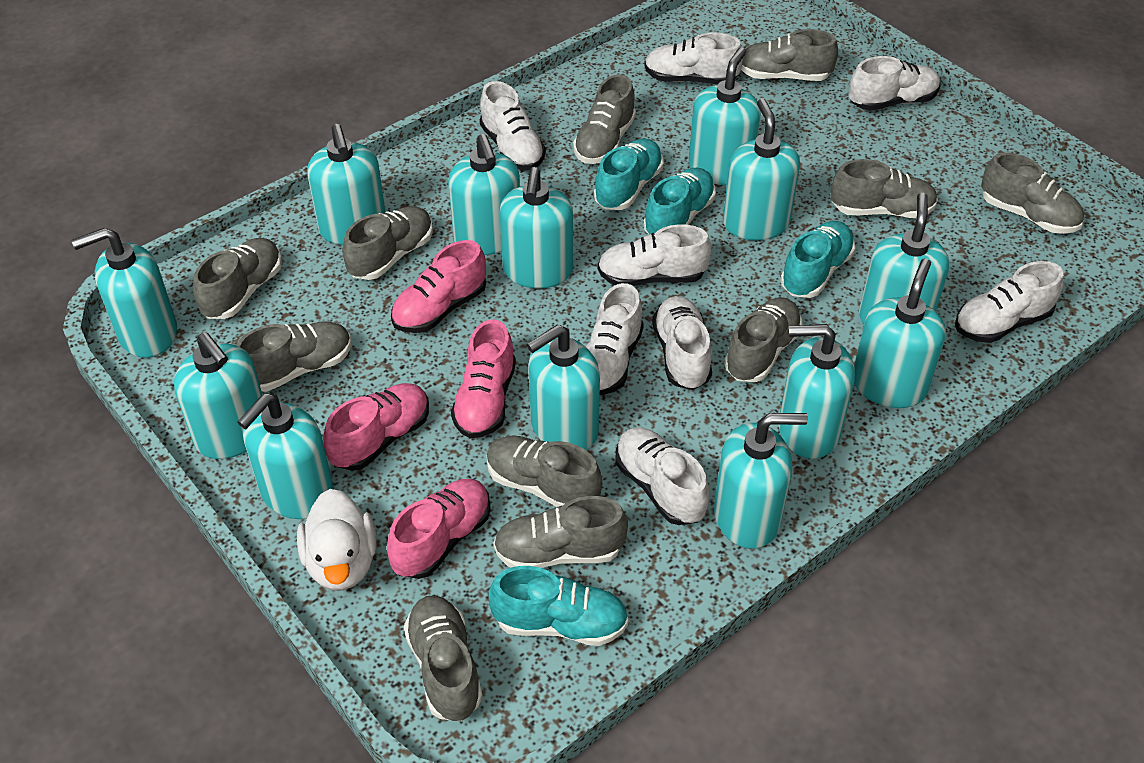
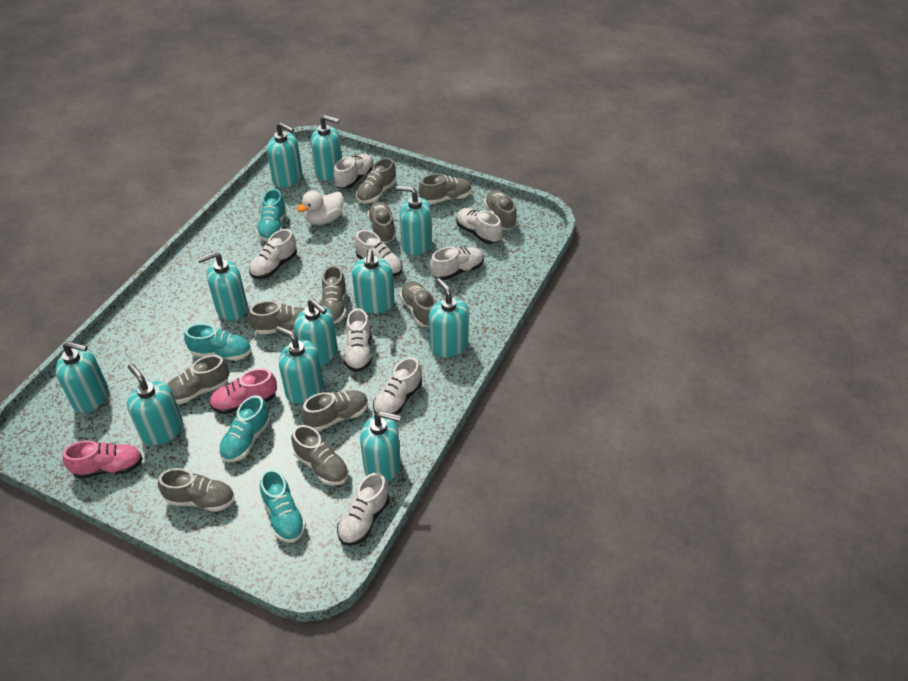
pink shoe: [323,383,429,471] [387,479,490,579] [391,240,486,333] [451,319,516,438] = 4 -> [62,441,143,479] [209,368,277,414] = 2
turquoise soap dispenser: [72,228,177,358] [174,332,262,459] [238,393,334,519] [307,124,385,245] [448,134,520,255] [500,167,573,288] [527,324,600,450] [689,47,761,185] [714,413,808,549] [723,98,800,240] [779,324,855,459] [854,258,946,408] [859,193,949,324] = 13 -> [56,341,108,413] [127,364,183,445] [197,252,248,321] [267,122,302,188] [276,326,323,404] [294,299,338,366] [311,115,342,181] [352,249,394,314] [360,411,401,482] [396,186,432,256] [429,278,469,358] = 11

